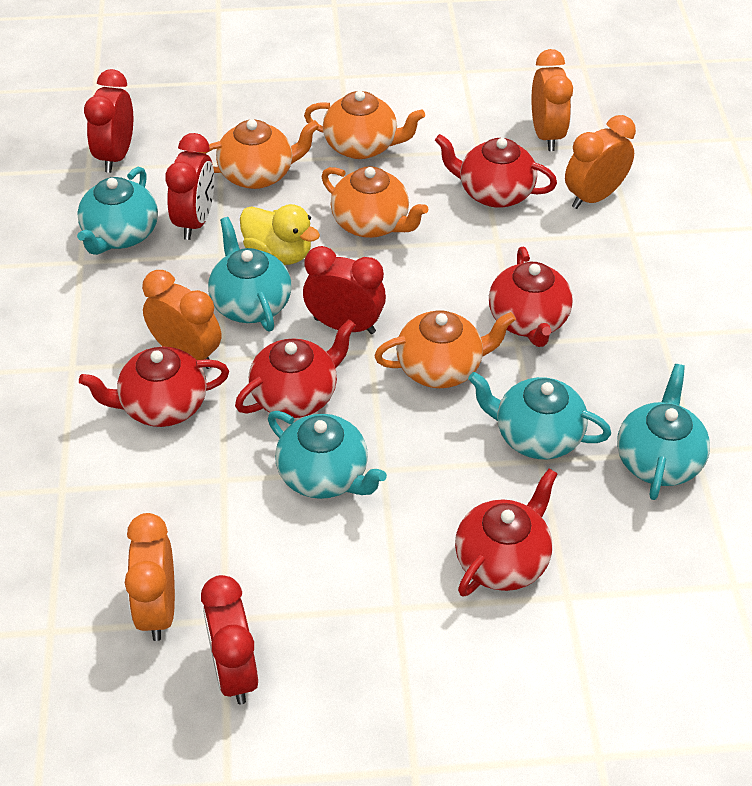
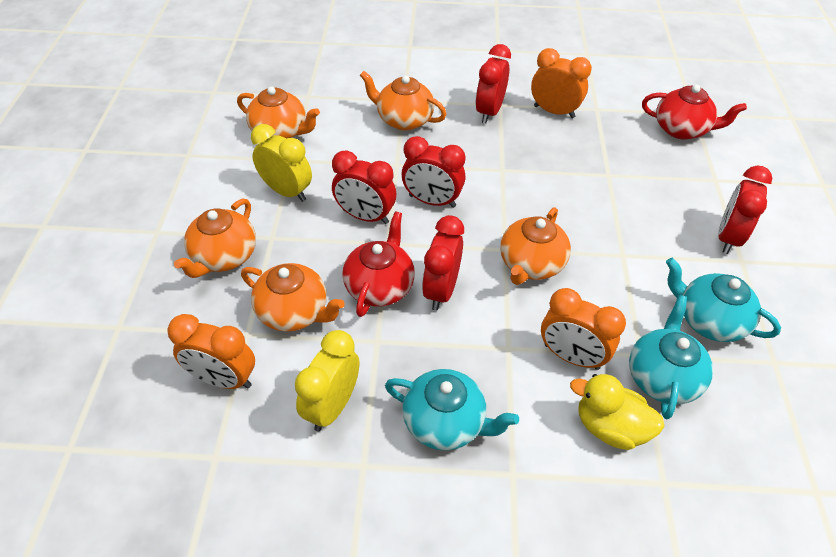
orange clock: [125,513,175,641] [142,270,221,369] [532,49,573,151] [565,115,636,209] = 4 -> [167,314,255,389] [531,48,592,118] [541,288,626,370] = 3
orange teapot: [199,119,319,189] [304,90,425,159] [322,166,428,238] [374,310,516,388] = 4 -> [174,198,256,278] [237,87,320,139] [241,263,345,332] [360,71,447,130] [500,207,571,285] = 5
red clock: [84,69,133,173] [165,133,214,240] [201,575,258,705] [303,246,386,334] = 4 -> [332,150,396,224] [401,136,465,208] [422,215,464,311] [475,44,511,123] [718,166,772,254] = 5
red teapot: [79,347,229,427] [235,319,356,418] [435,134,557,208] [455,469,558,596] [489,247,573,347] = 5 -> [342,211,415,317] [642,85,747,139] = 2
turquoise teapot: [77,167,158,255] [208,217,292,331] [268,411,387,499] [468,372,611,459] [617,364,710,500] = 5 -> [385,369,519,451] [629,295,713,419] [666,258,781,342] = 3
yellow clock: none = 0 -> [251,124,312,202] [295,330,359,431] = 2

